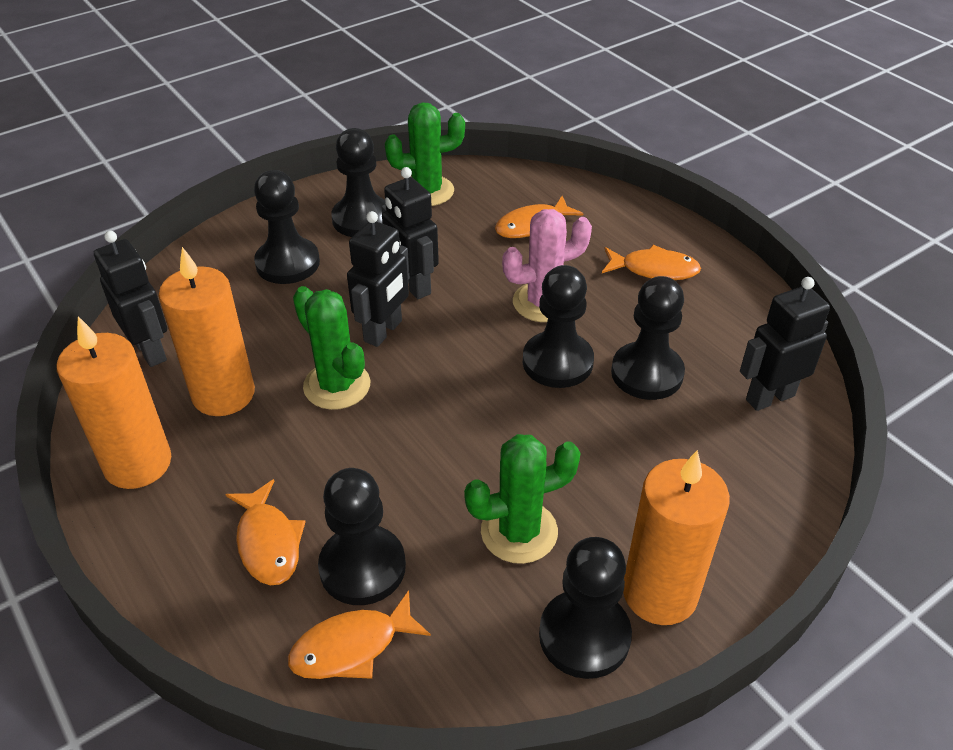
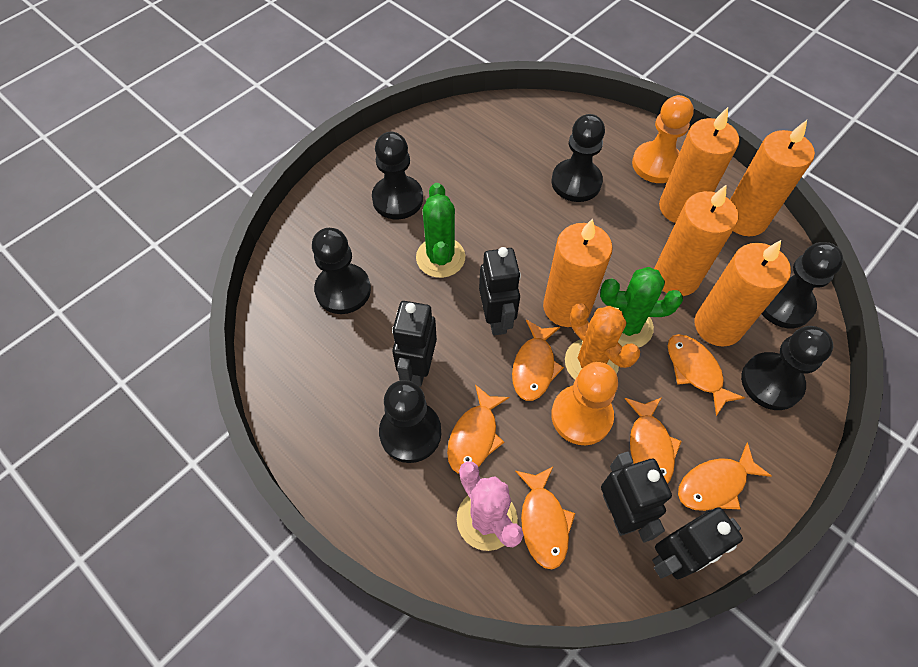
green cactus: [293,286,370,410] [385,102,465,206] [464,434,580,564] = 3 -> [416,183,465,278] [600,267,683,348] = 2
orange cactus: none = 0 -> [565,303,640,379] = 1
orange candle: [57,316,171,489] [159,247,255,416] [623,450,730,625] = 3 -> [543,218,613,327] [654,185,739,296] [659,107,739,223] [694,240,791,347] [730,120,815,236] = 5
orange fish: [225,479,306,585] [288,590,431,679] [495,196,584,238] [602,245,701,280] = 4 -> [447,384,509,473] [512,320,564,401] [515,466,575,569] [625,398,682,484] [668,334,745,416] [678,442,772,511] = 6
orange pawn: none = 0 -> [551,362,618,445] [632,95,694,183] = 2

